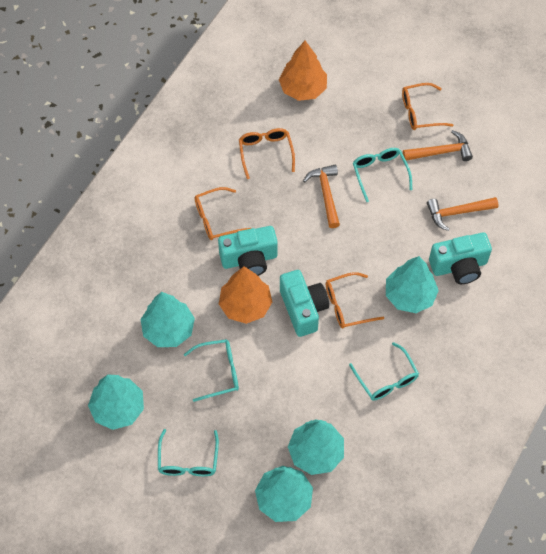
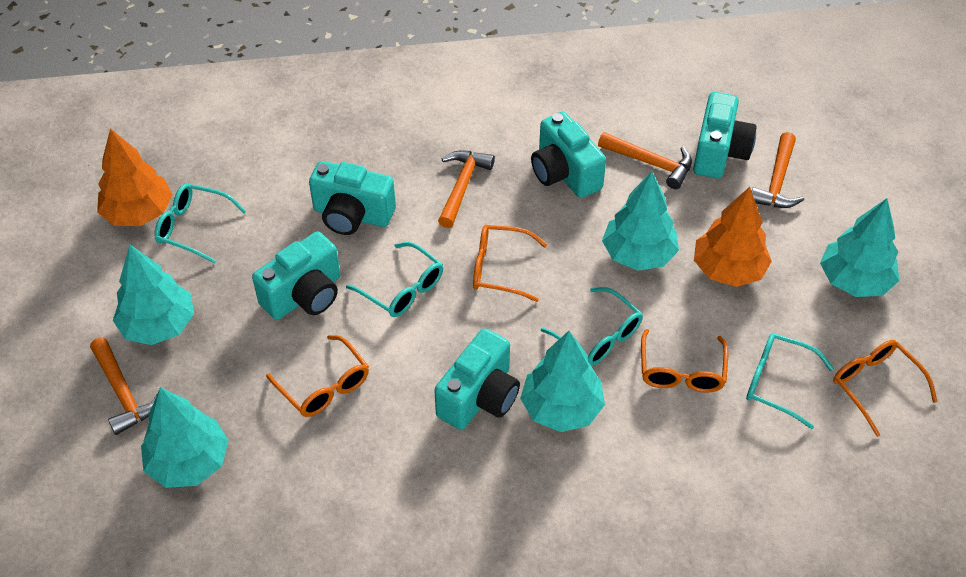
orange hammer: [303,165,340,228] [403,130,473,161] [427,197,499,231] = 3 -> [90,337,158,435] [438,150,495,228] [598,132,692,189] [752,132,804,208] = 4
turquoise camera: [218,226,278,276] [280,270,329,337] [429,232,492,284] = 3 -> [252,231,340,320] [309,161,396,235] [434,328,520,430] [531,112,606,198] [693,92,757,179] = 5

